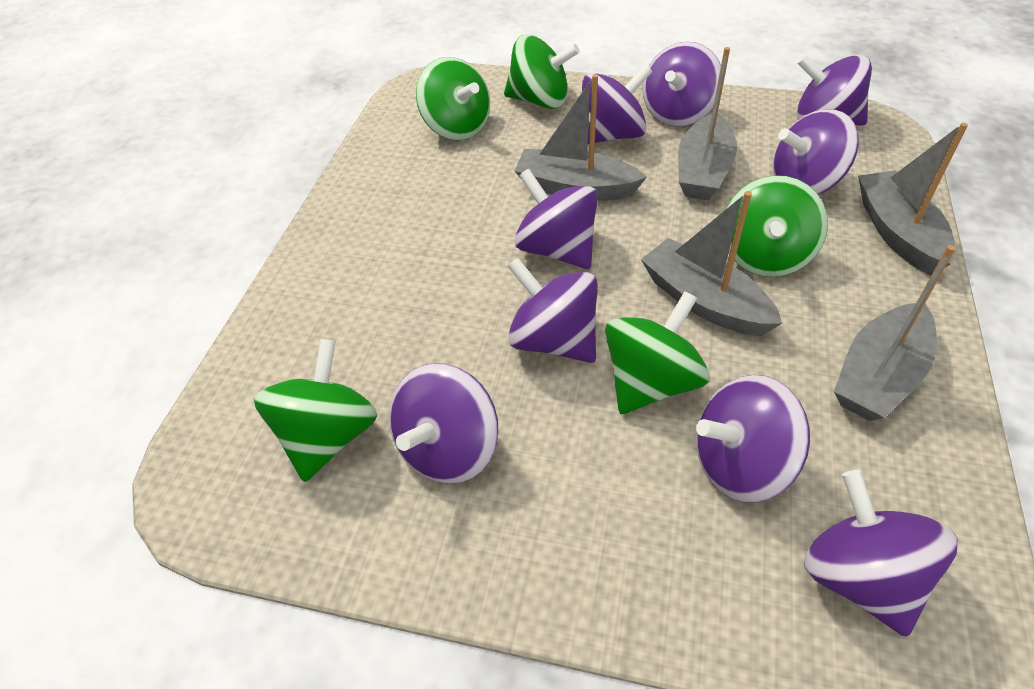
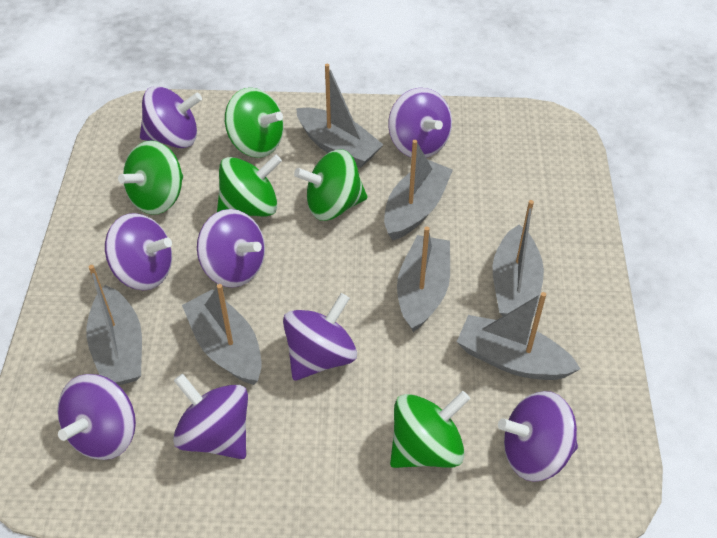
grey boat: [515,74,647,201] [641,191,782,336] [678,47,737,200] [834,245,956,421] [858,123,968,275] = 5 -> [86,265,142,385] [182,284,262,385] [296,64,384,168] [384,140,453,240] [397,227,450,332] [457,292,580,380] [493,200,544,317] = 7
purple spinning top: [389,363,498,484] [507,258,598,363] [515,169,598,269] [582,64,653,144] [643,42,721,127] [696,375,810,503] [773,109,859,195] [797,54,872,126] [804,470,958,637] = 9 -> [57,374,136,460] [105,213,172,290] [140,86,202,148] [173,374,248,459] [197,209,265,288] [283,293,357,381] [388,88,452,158] [498,391,578,482] = 8

